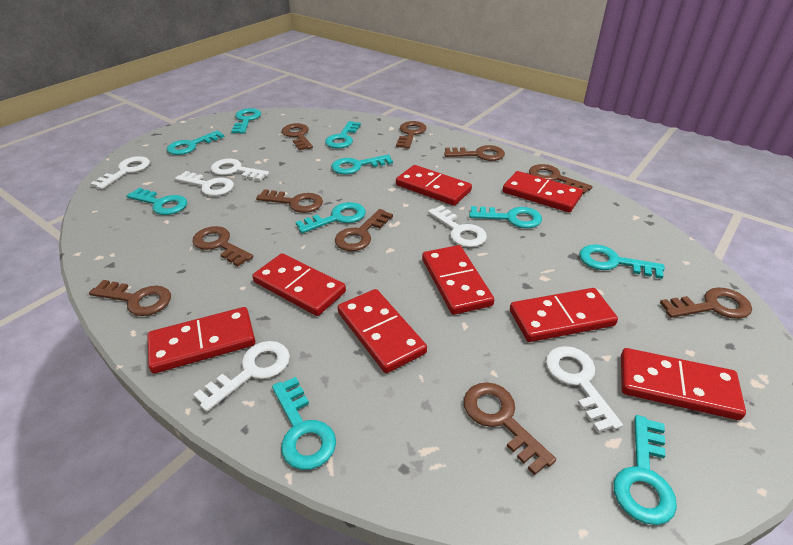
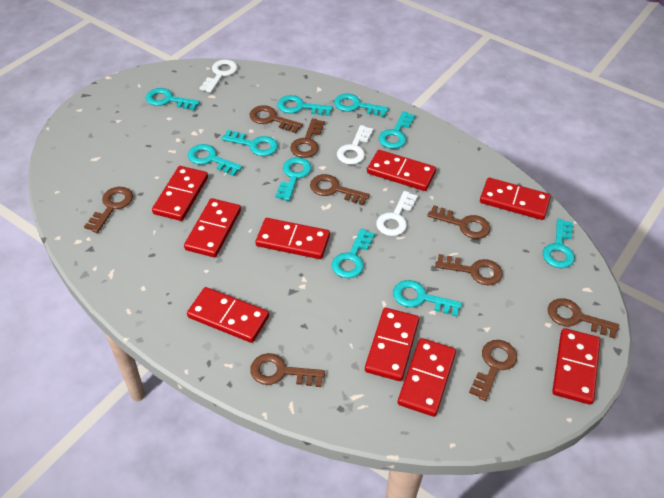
brown key: [89,280,171,316] [192,226,253,267] [256,189,323,213] [282,123,313,151] [335,209,393,251] [396,121,427,149] [444,145,505,161] [463,382,556,475] [529,164,592,194] [660,287,752,319] = 10 -> [84,187,133,233] [250,105,303,133] [250,353,325,387] [290,118,325,158] [310,174,370,205] [427,205,490,239] [435,254,503,285] [469,340,517,401] [548,298,619,339] = 9
red domino: [147,307,255,373] [252,253,346,316] [337,289,427,373] [396,165,472,206] [422,245,494,315] [503,171,583,212] [510,288,618,342] [621,348,746,420] = 8 -> [152,166,208,221] [184,198,241,257] [187,287,269,343] [256,218,330,259] [365,308,419,381] [367,150,436,191] [398,338,456,417] [480,178,551,220] [552,328,600,405] = 9
white key: [90,156,150,189] [175,171,234,196] [193,341,290,412] [211,158,269,181] [428,205,487,247] [546,346,623,433] = 6 -> [200,59,238,93] [337,125,373,165] [376,191,418,236] = 3

